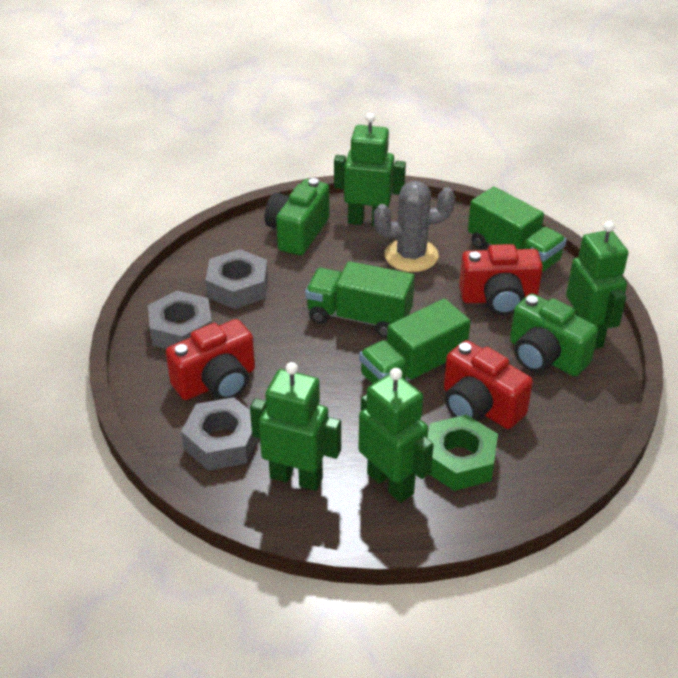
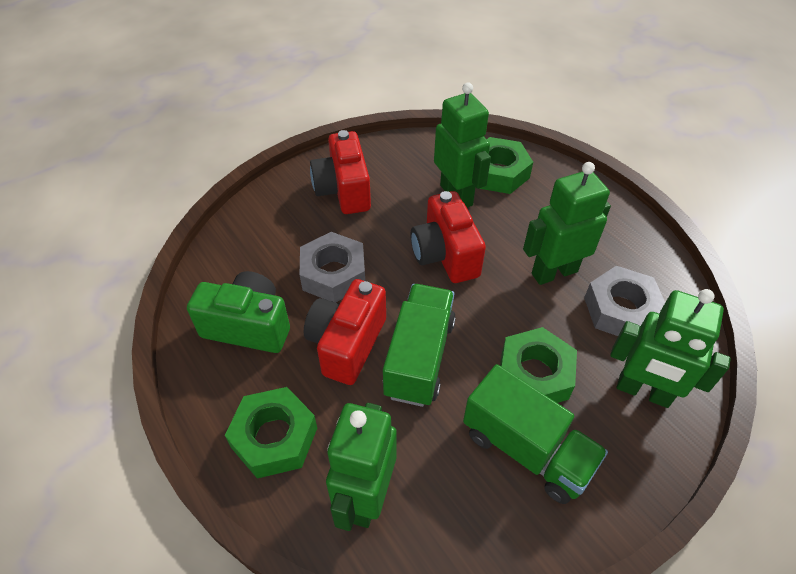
green camera: [265,178,330,255] [510,293,598,376] = 2 -> [187,271,290,353] = 1
green nut: [428,415,498,491] = 1 -> [225,387,317,479] [479,137,533,194] [500,327,577,403] = 3
green truck: [305,261,415,338] [359,298,471,384] [468,186,567,272] = 3 -> [383,284,456,407] [463,364,608,504] = 2
grey cactus: [374,181,455,272] = 1 -> none = 0
grey nut: [148,291,212,349] [181,397,259,471] [206,249,268,309] = 3 -> [300,232,365,303] [584,266,665,336] = 2

